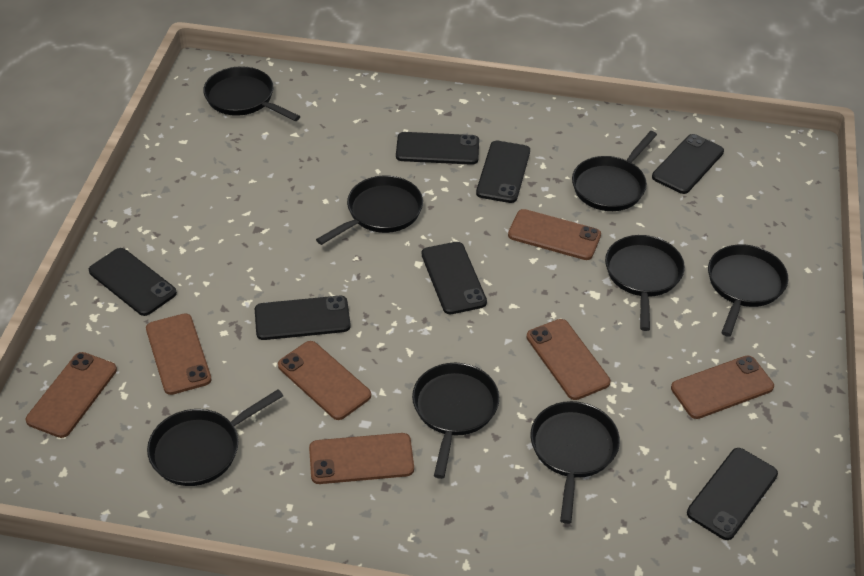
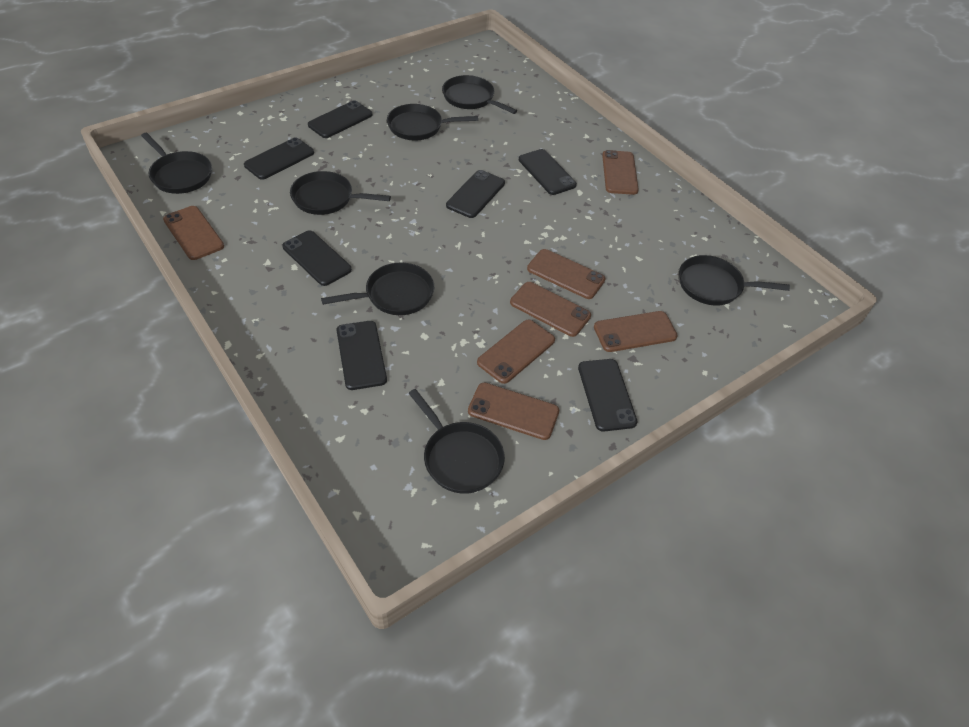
black pan: [147,389,283,486] [203,66,300,121] [316,176,423,245] [412,363,499,479] [530,401,620,524] [572,131,657,211] [605,235,685,331] [708,244,788,337] = 8 -> [141,133,212,194] [290,171,391,215] [321,263,434,315] [387,104,478,141] [409,389,505,494] [442,75,517,114] [679,255,790,306] = 7

